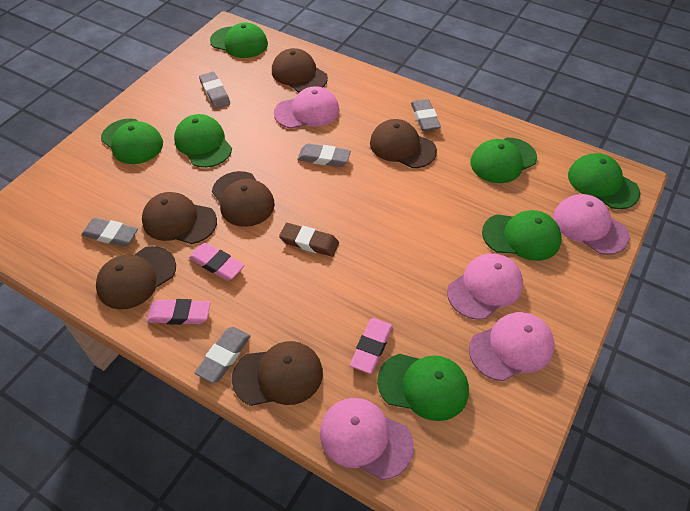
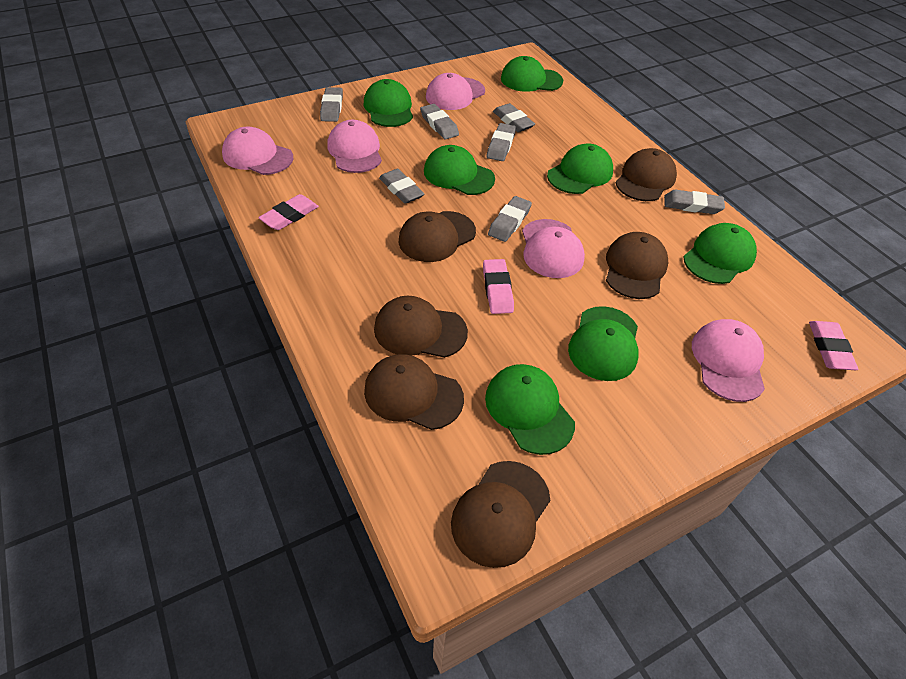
brown eraser: [279,223,339,257] = 1 -> none = 0
grey eraser: [81,218,138,247] [195,327,251,383] [199,72,230,109] [297,143,351,167] [411,99,441,131] = 5 -> [320,87,343,122] [379,169,424,204] [420,104,459,140] [487,123,516,161] [488,196,532,242] [493,103,535,132] [664,190,725,214] = 7

